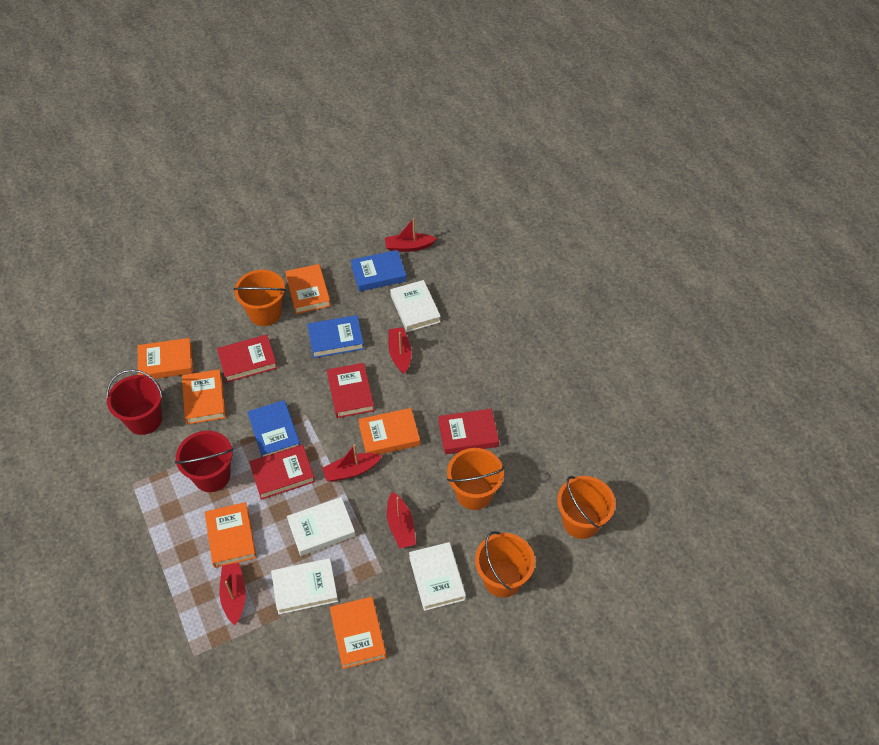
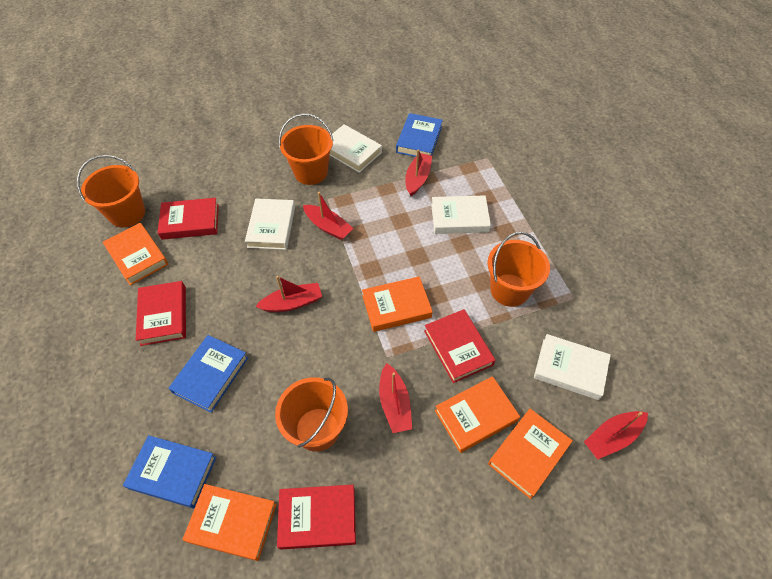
orange book: [138,338,193,379] [182,369,226,425] [205,502,257,568] [285,264,331,314] [330,597,387,669] [358,408,420,454] = 6 -> [103,223,169,285] [182,484,277,561] [362,276,433,332] [435,376,520,453] [488,409,573,499] = 5
red bucket: [106,369,163,435] [175,431,233,492] = 2 -> none = 0

